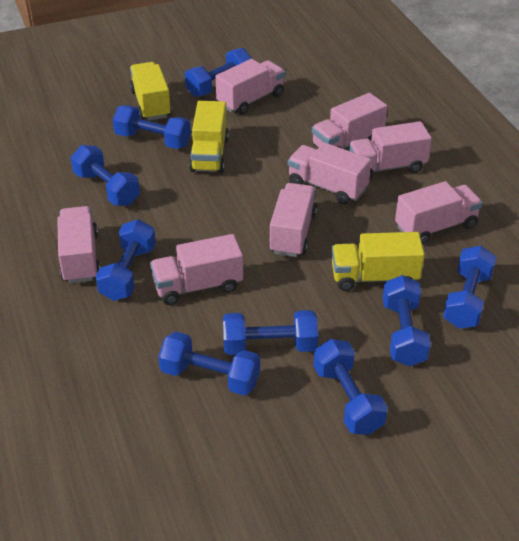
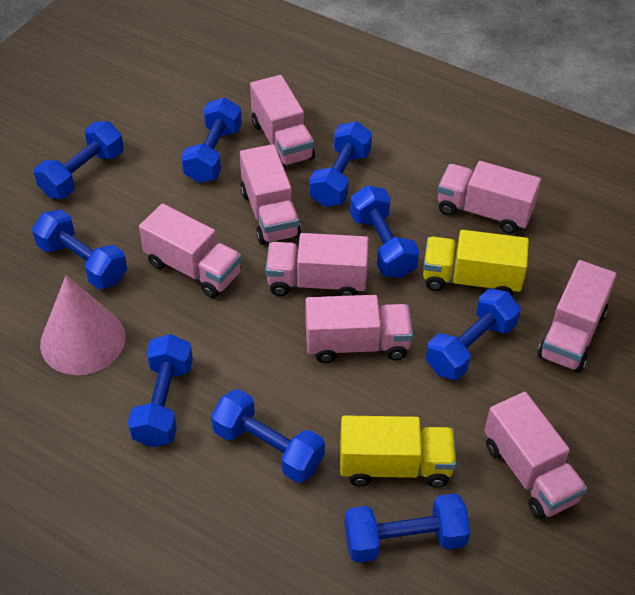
pink cone: none = 0 -> [40,275,125,375] = 1
yellow truck: [130,62,172,120] [189,101,229,173] [332,232,425,291] = 3 -> [340,415,456,488] [423,230,529,296] = 2

